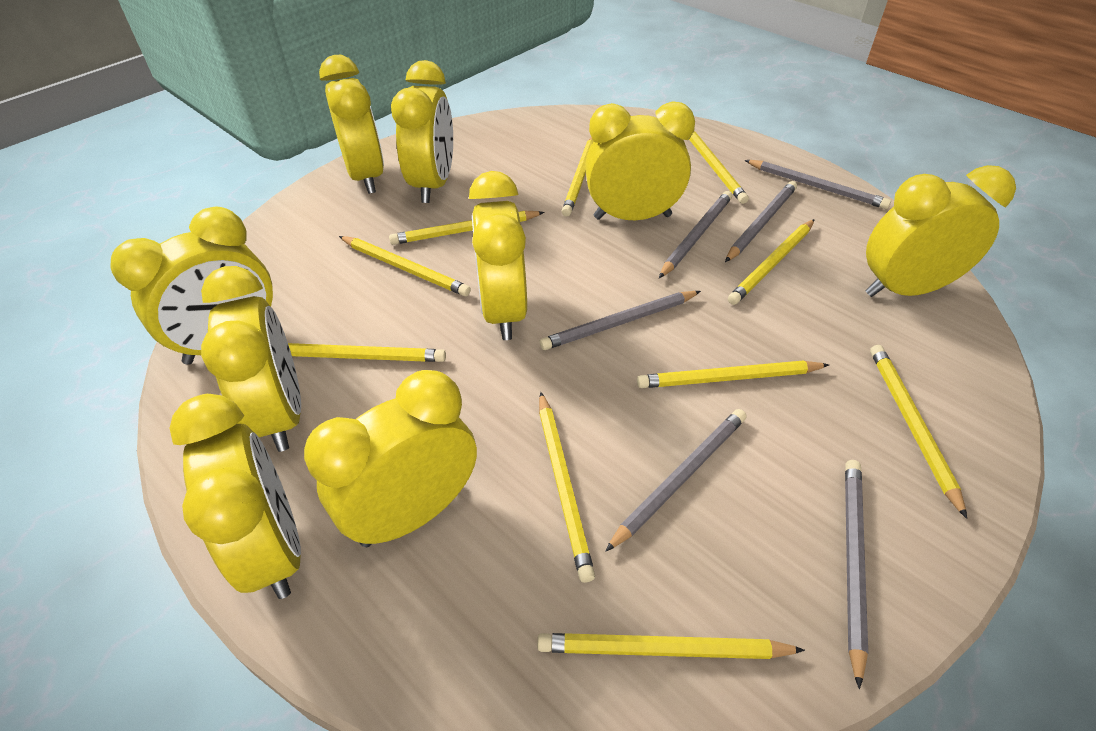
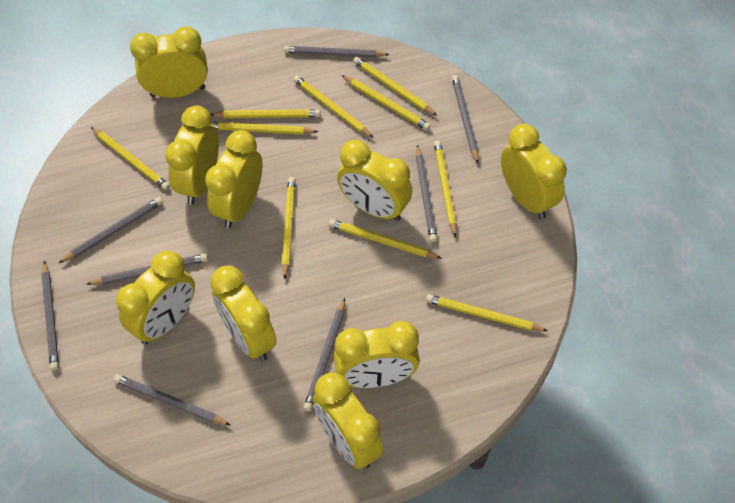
grey pencil: [539,291,701,350] [605,409,746,552] [659,191,732,278] [725,181,797,262] [745,160,891,209] [845,460,868,689] = 6 -> [41,261,59,371] [59,197,163,263] [86,254,208,285] [113,374,230,425] [284,46,390,58] [303,298,345,411] [416,145,437,242] [452,75,479,163] = 8

